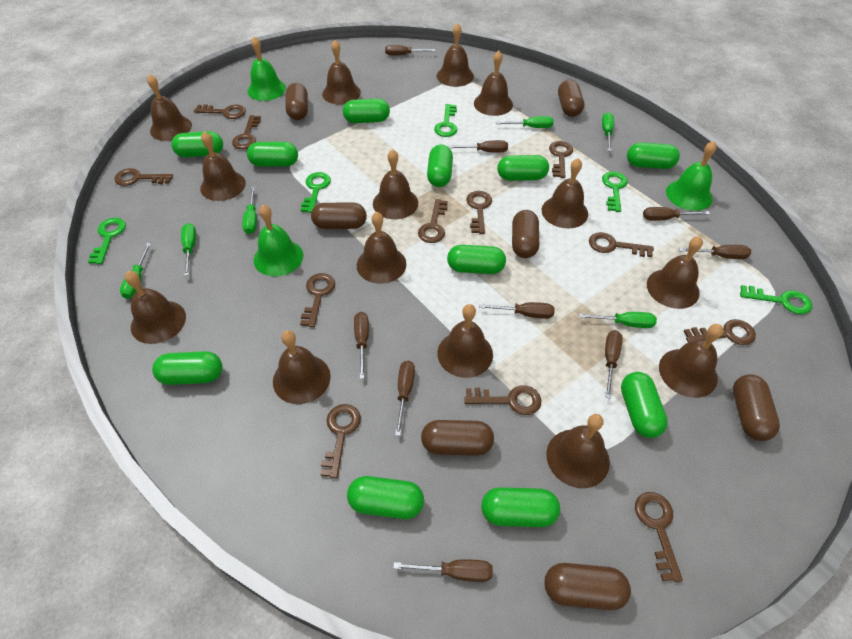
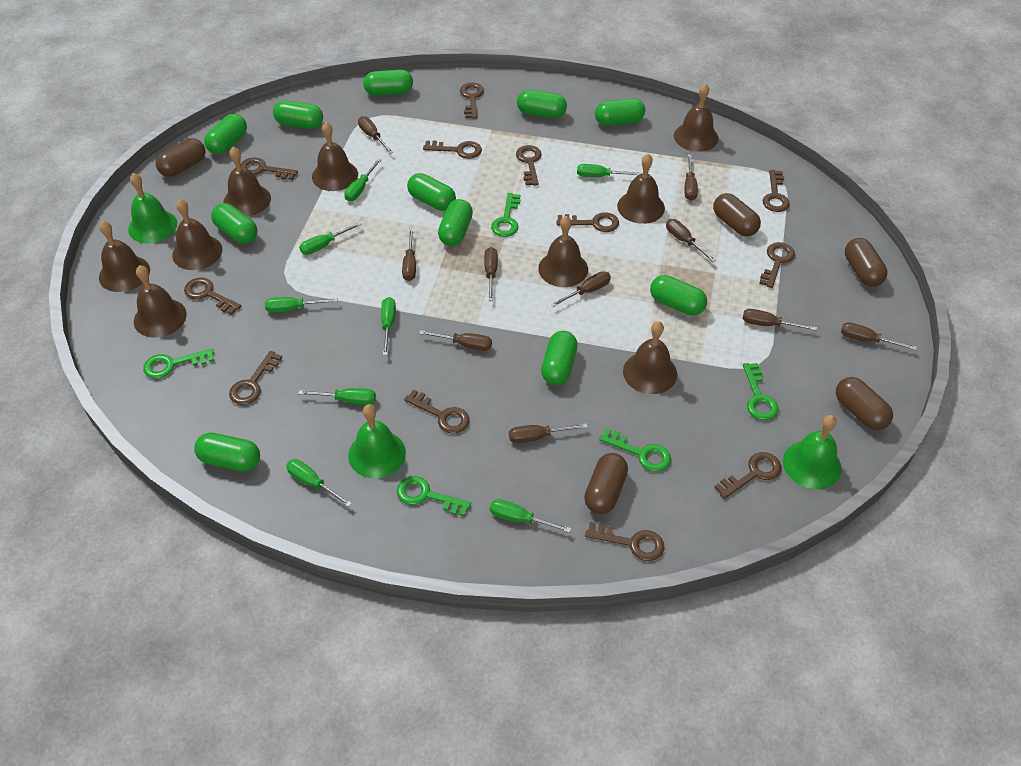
brown bell: [125,271,186,344] [147,74,192,141] [200,132,246,201] [273,330,331,404] [322,40,361,105] [357,212,406,284] [373,149,418,219] [437,23,474,87] [437,304,493,378] [474,50,513,116] [542,158,588,228] [546,414,610,488] [647,236,703,309] [659,324,723,398] = 14 -> [99,221,150,292] [134,265,187,338] [172,199,222,270] [223,147,271,216] [312,122,358,191] [538,216,588,287] [617,154,665,224] [623,321,677,394] [674,83,718,152] = 9
brown capsule: [285,83,308,120] [311,202,367,229] [421,420,494,456] [512,210,539,258] [544,563,631,610] [558,79,584,117] [733,374,780,441] = 7 -> [155,138,205,177] [584,453,628,514] [713,193,761,237] [836,377,893,430] [845,238,887,287] = 5
brown screwdriver: [354,312,369,379] [385,45,436,55] [393,559,493,582] [395,361,415,436] [449,140,508,152] [479,302,555,319] [605,330,622,399] [643,207,710,221] [679,245,751,259] = 9 -> [358,116,393,154] [402,229,416,281] [419,330,492,351] [484,247,498,301] [509,424,588,443] [550,271,611,307] [666,219,716,262] [684,155,698,201] [743,309,817,331] [841,322,917,350] = 10
green screwdriver: [120,243,151,299] [181,223,196,276] [242,186,257,234] [496,116,554,128] [579,312,657,328] [602,112,614,151] = 6 -> [265,297,338,313] [286,459,352,507] [298,388,376,405] [299,222,362,255] [344,158,382,201] [381,297,396,356] [490,499,571,533] [577,164,642,177] = 8

